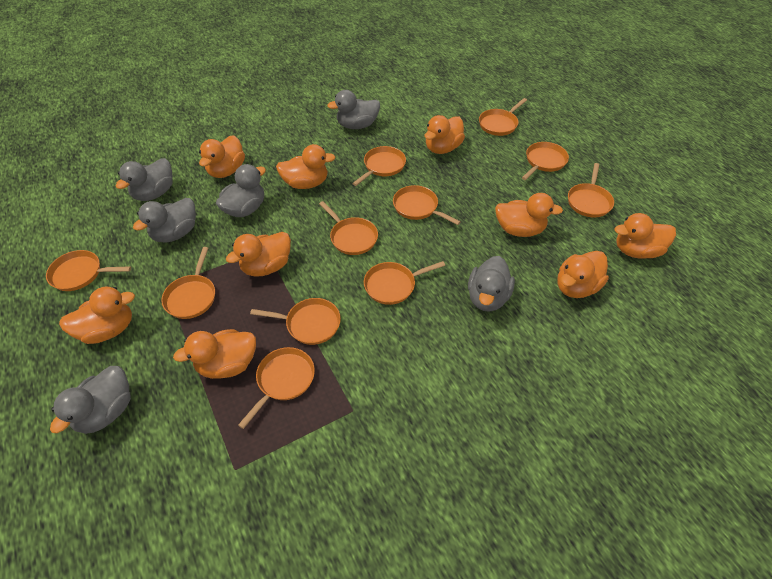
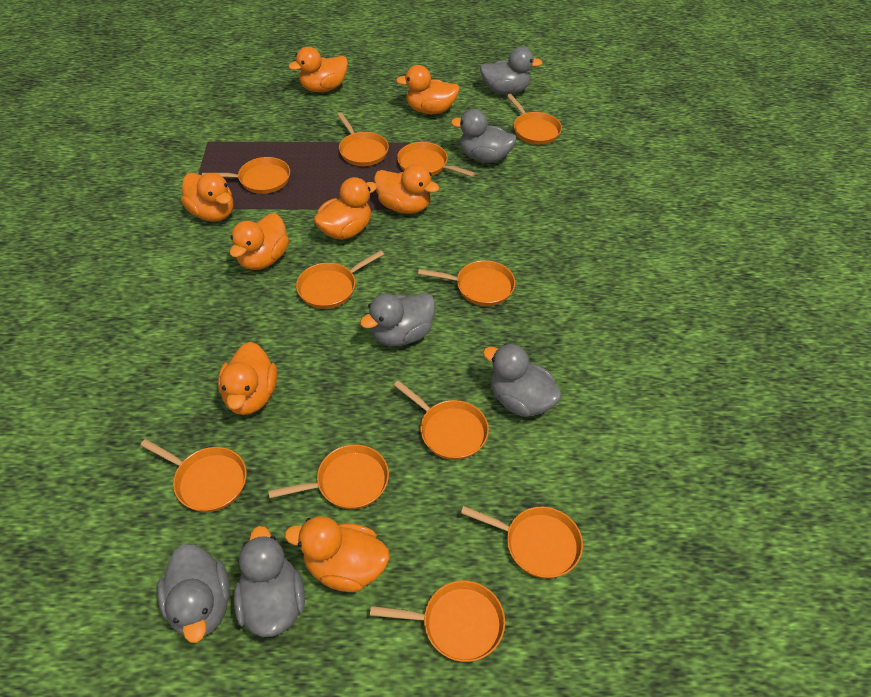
orange duck: [59,287,135,344] [173,329,256,379] [199,135,245,178] [226,232,291,276] [276,144,336,189] [424,115,465,154] [495,193,563,237] [557,251,609,298] [614,213,676,259] = 9 -> [181,173,233,222] [218,342,277,415] [230,213,289,270] [285,516,389,592] [288,47,348,92] [314,177,377,240] [374,164,439,214] [396,65,460,114] = 8

